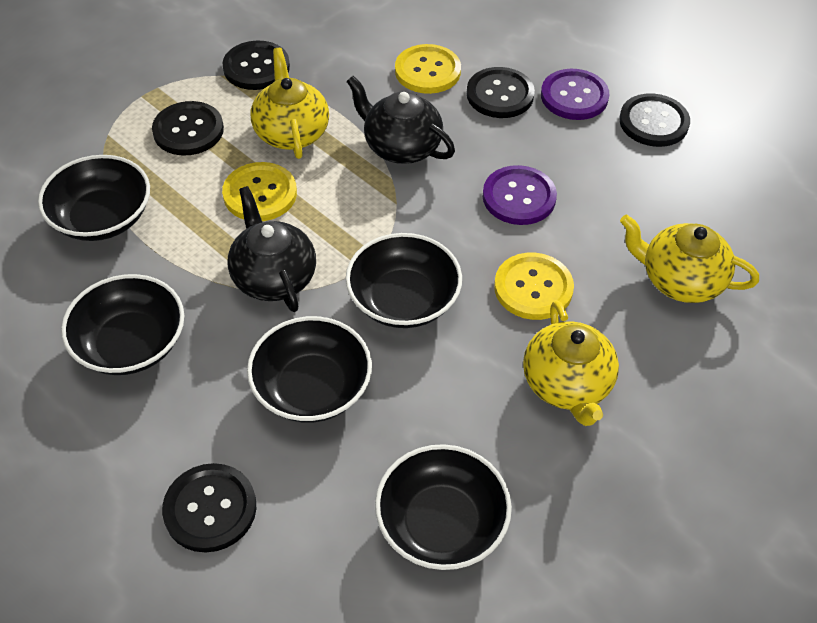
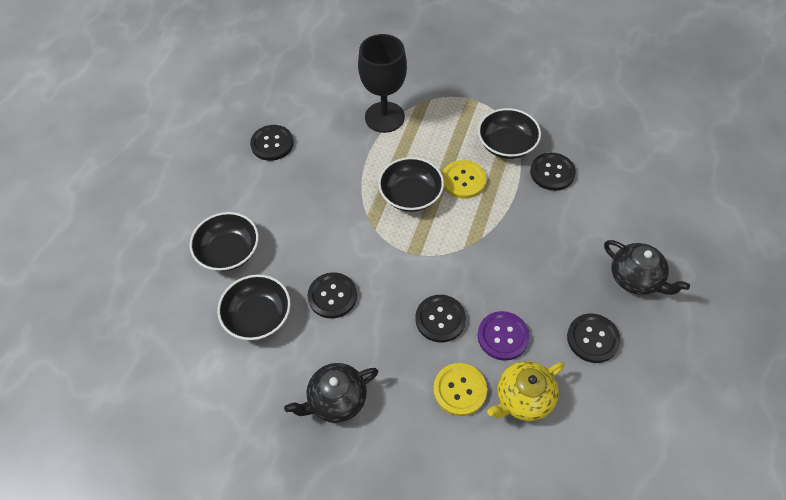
black bowl: [38,155,150,241] [61,274,184,375] [247,316,372,423] [346,233,462,328] [375,444,512,570] = 5 -> [190,212,259,271] [218,274,291,340] [378,157,444,212] [478,108,541,159] = 4
black goblet: none = 0 -> [358,34,407,133] = 1
purple button: [483,165,557,225] [541,69,609,120] = 2 -> [478,311,530,361] = 1
yellow button: [222,162,297,221] [395,44,461,94] [494,253,574,320] = 3 -> [433,363,487,416] [442,160,486,199] = 2
yellow teapot: [250,48,329,159] [523,300,619,426] [620,214,759,303] = 3 -> [487,361,564,421] = 1

